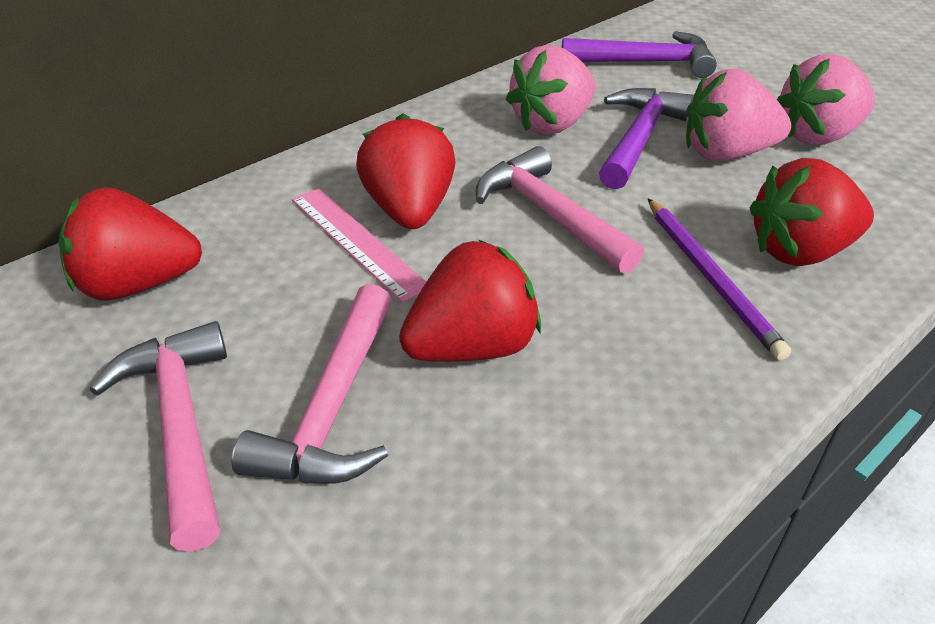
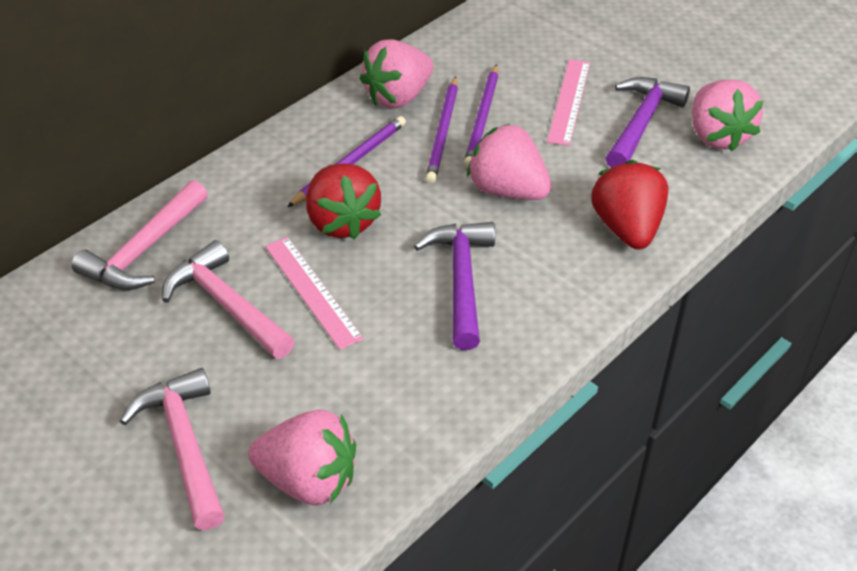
pink ruler: [292,188,426,302] = 1 -> [265,237,364,350] [547,59,590,146] = 2
pink strawberry: [506,45,596,135] [686,69,791,161] [777,54,875,145] = 3 -> [248,409,356,506] [360,39,433,108] [467,123,552,200] [692,80,763,152] = 4
purple pencil: [648,198,791,360] = 1 -> [287,116,406,207] [425,76,458,184] [464,64,498,168] = 3
red strawberry: [58,187,202,301] [356,113,456,229] [399,240,541,362] [750,158,874,266] = 4 -> [306,163,381,240] [591,160,668,249] = 2

